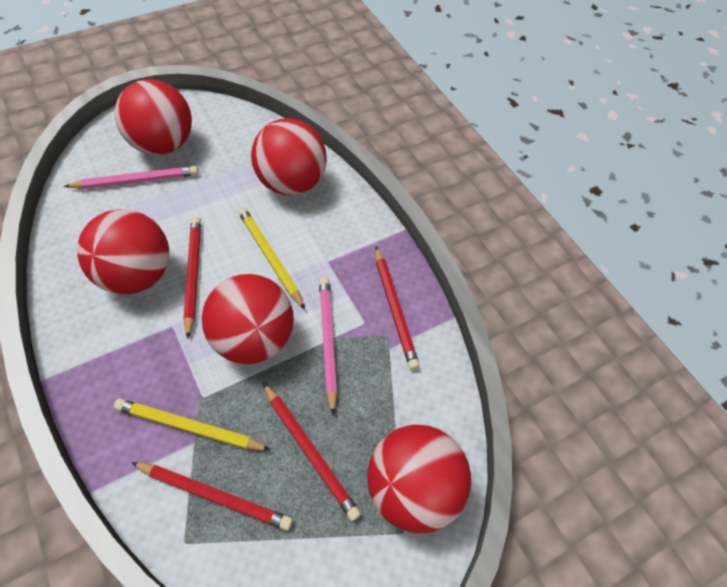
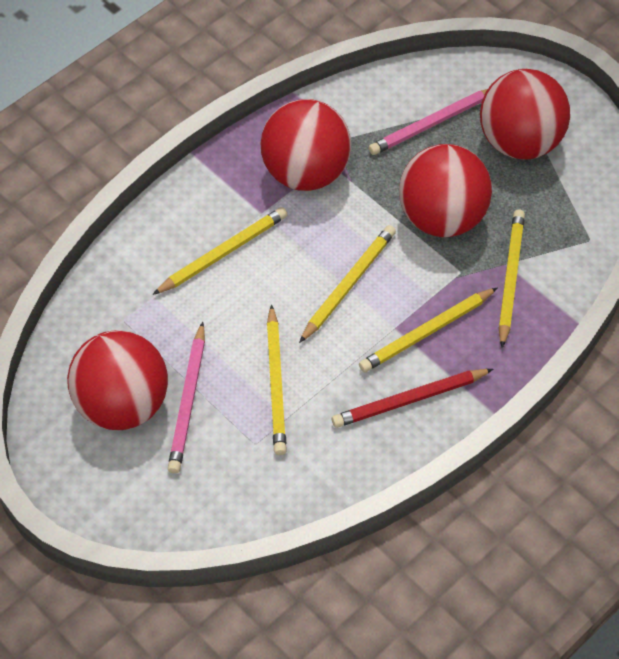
red ball: [77,209,169,294] [115,79,192,155] [202,274,294,364] [251,118,327,195] [367,425,471,534] = 5 -> [67,330,168,430] [261,99,351,191] [399,144,492,237] [480,69,570,160] = 4
red pencil: [131,462,292,530] [183,216,201,339] [263,383,361,521] [375,246,420,370] = 4 -> [332,369,493,428] = 1
yellow pencil: [114,398,271,450] [238,207,305,309] = 2 -> [152,207,288,295] [267,304,287,455] [299,225,396,343] [359,287,498,372] [499,210,525,348] = 5

